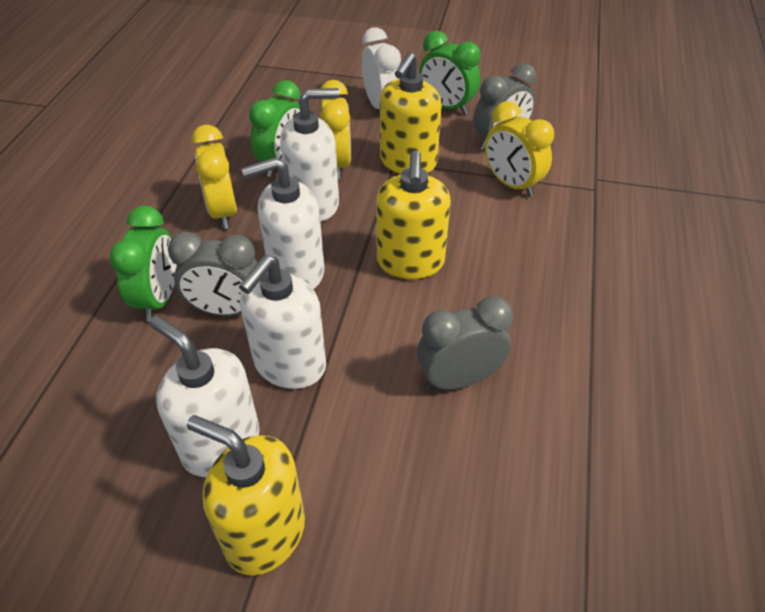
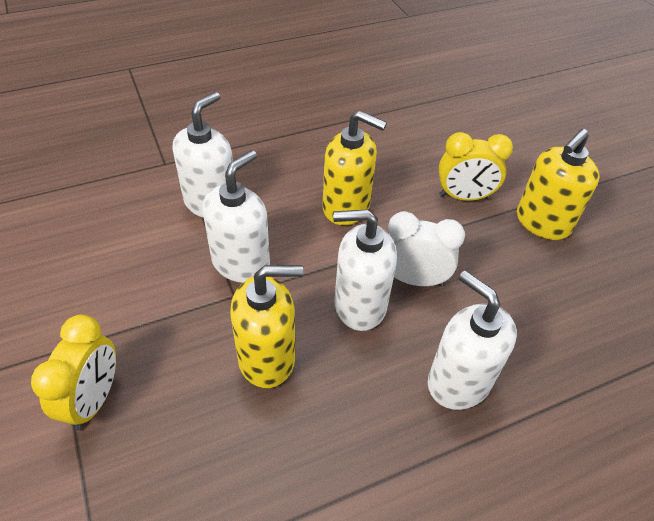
green clock: [110,206,176,321] [249,80,300,177] [419,31,481,115] = 3 -> none = 0
grey clock: [168,232,258,316] [417,296,513,390] [473,63,537,150] = 3 -> none = 0
yellow clock: [192,125,237,229] [320,80,351,179] [485,101,554,197] = 3 -> [31,314,116,430] [439,132,513,201] = 2

